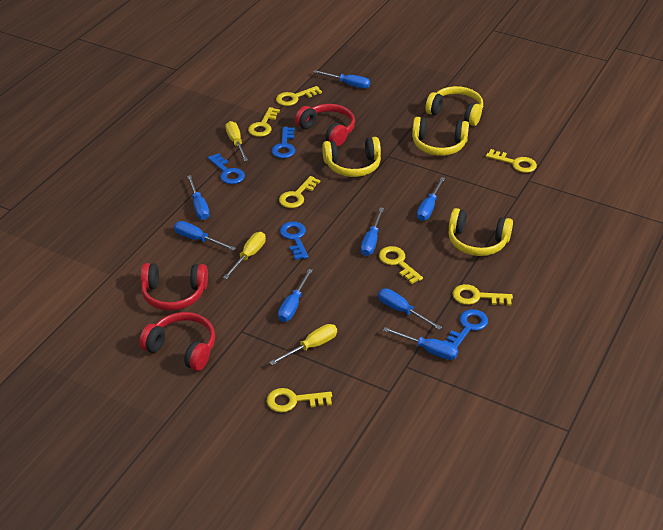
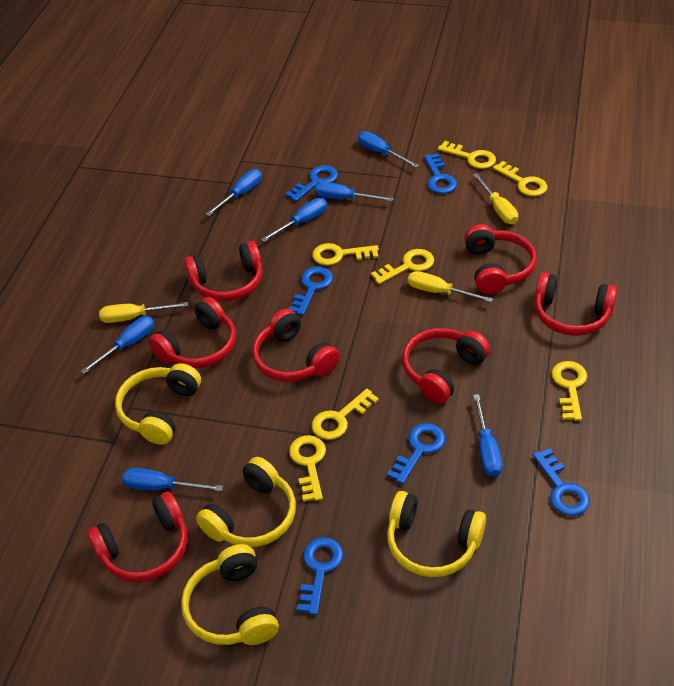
blue key: [208,153,245,184] [271,127,295,158] [280,221,308,260] [444,309,488,347] = 4 -> [286,165,338,201] [289,267,333,315] [297,537,343,615] [387,423,445,484] [424,154,457,194] [533,448,590,516] = 6
blue screwdriver: [174,221,236,251] [187,175,210,220] [278,269,313,322] [314,70,370,89] [361,207,384,256] [378,289,442,330] [383,327,458,360] [417,177,445,221] = 8 -> [81,316,155,374] [122,468,223,491] [206,169,262,216] [261,198,327,242] [315,182,393,201] [358,131,419,167] [473,394,503,477] = 7
red headphones: [139,312,215,371] [140,263,208,311] [295,104,355,147] = 3 -> [87,492,187,582] [149,297,236,368] [184,241,262,301] [252,309,340,382] [402,328,490,404] [464,224,537,294] [535,272,617,336] = 7

